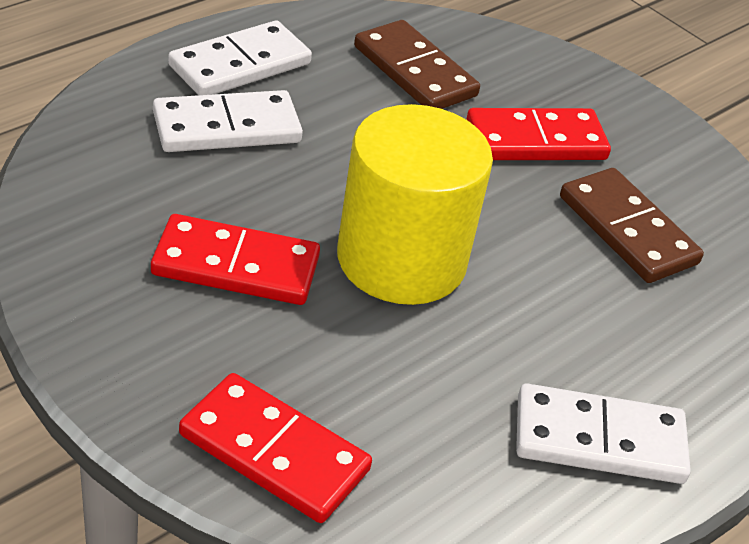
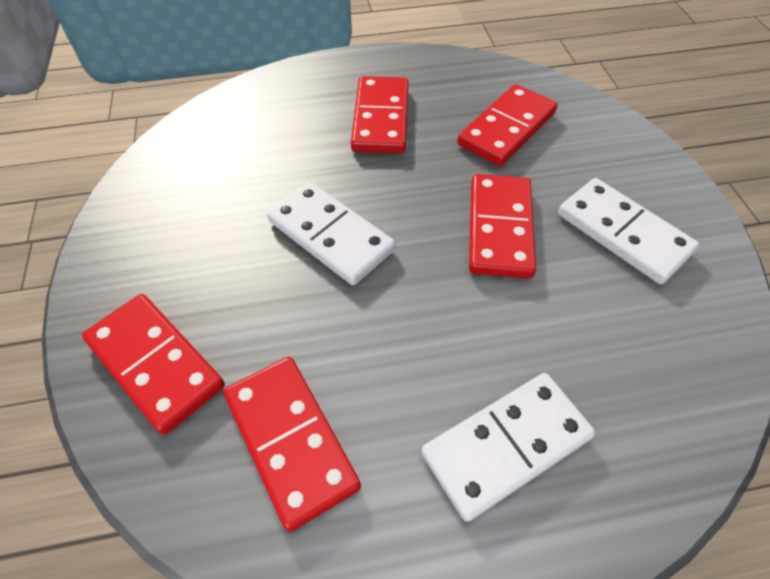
brown domino: [354,20,480,109] [560,168,704,283] = 2 -> none = 0
red domino: [151,214,320,305] [179,373,372,523] [467,108,611,160] = 3 -> [82,294,225,435] [224,357,361,532] [351,76,409,153] [457,84,558,166] [469,174,536,279] = 5
yellow cylinder: [337,104,493,305] = 1 -> none = 0

